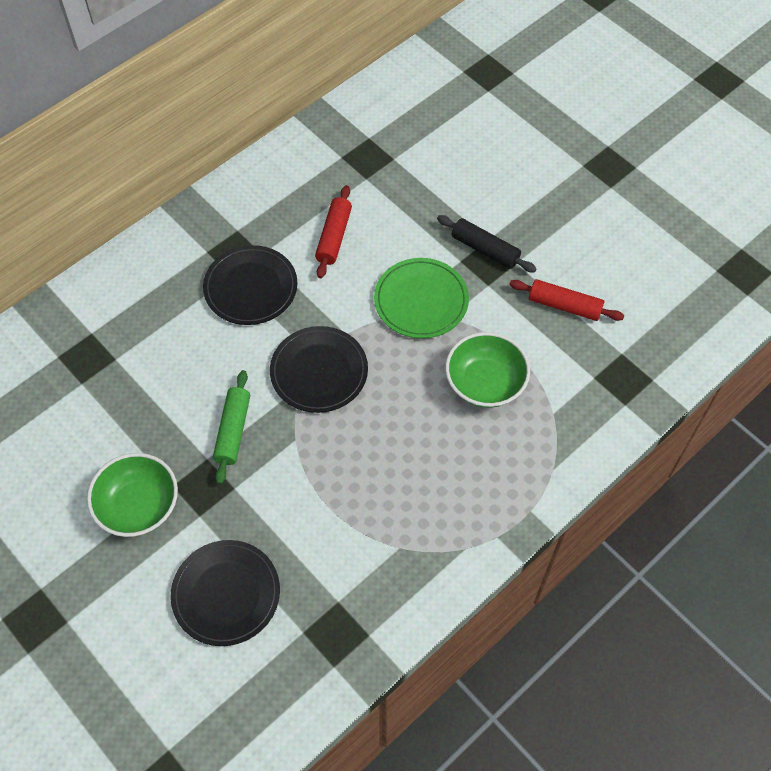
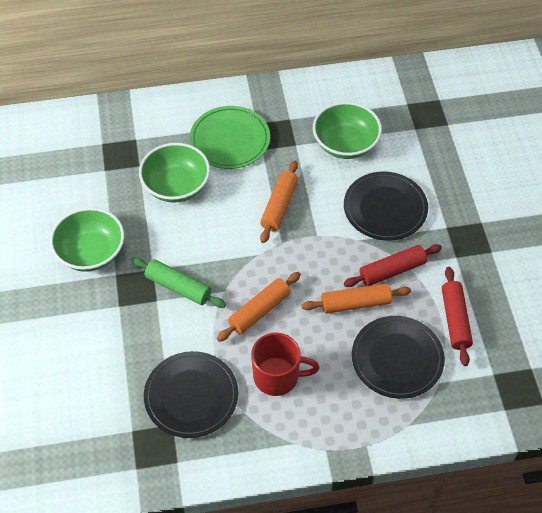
black rolling pin: [437,215,536,272] = 1 -> none = 0
green bowl: [87,453,178,537] [445,332,530,408] = 2 -> [50,207,124,272] [139,143,210,203] [313,102,382,159] = 3
orange rolling pin: none = 0 -> [217,272,301,342] [260,161,298,243] [302,283,411,314] = 3
red mug: none = 0 -> [251,333,320,396] = 1

